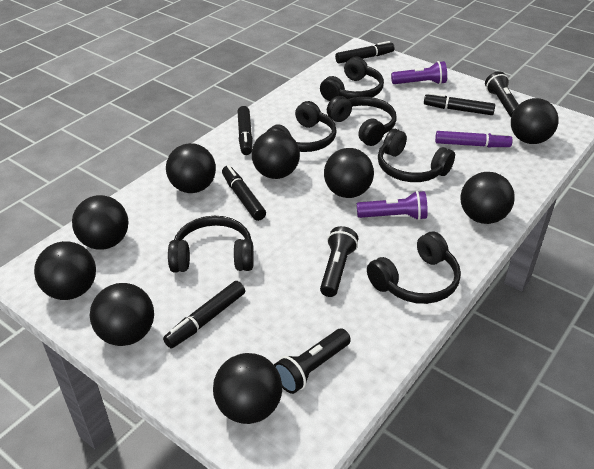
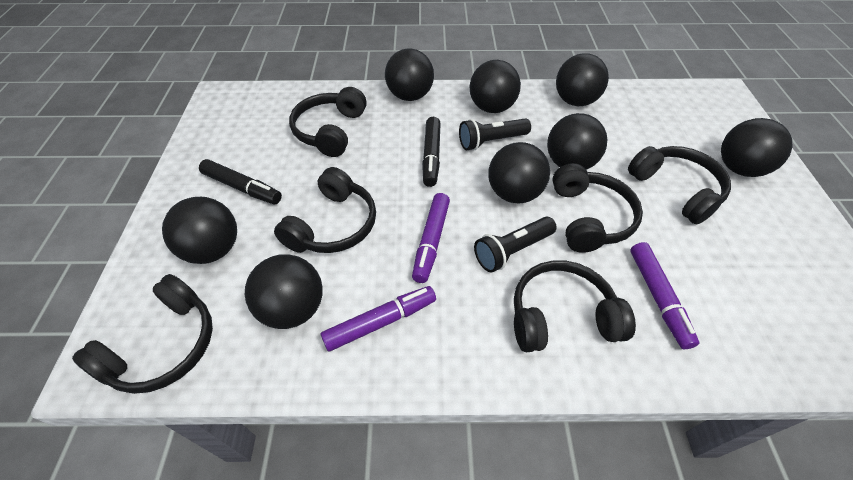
black ball: [34,241,96,300] [72,195,129,249] [90,283,154,346] [166,143,216,193] [213,353,282,424] [252,130,300,179] [324,148,374,198] [460,172,515,224] [511,98,559,144] = 9 -> [162,197,237,264] [245,254,323,329] [385,48,434,101] [469,60,521,113] [488,142,550,204] [547,113,607,170] [556,53,609,106] [721,118,792,177] = 8
black flashlight: [274,329,351,394] [320,226,358,297] [485,71,519,117] = 3 -> [459,118,531,151] [474,217,557,273] = 2
black marker: [163,281,245,348] [222,165,266,221] [238,106,253,155] [335,41,395,64] [424,93,495,115] = 5 -> [199,159,282,204] [422,117,441,187] = 2
purple flashlight: [357,191,428,220] [391,61,447,85] = 2 -> none = 0
purple marker: [435,131,513,147] = 1 -> [321,286,436,352] [412,193,450,283] [630,242,699,349] = 3

